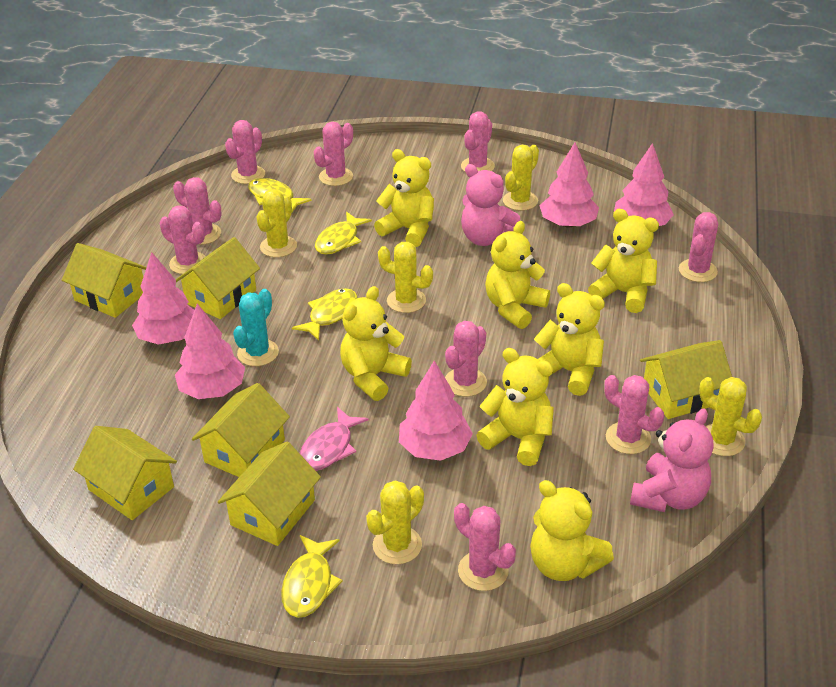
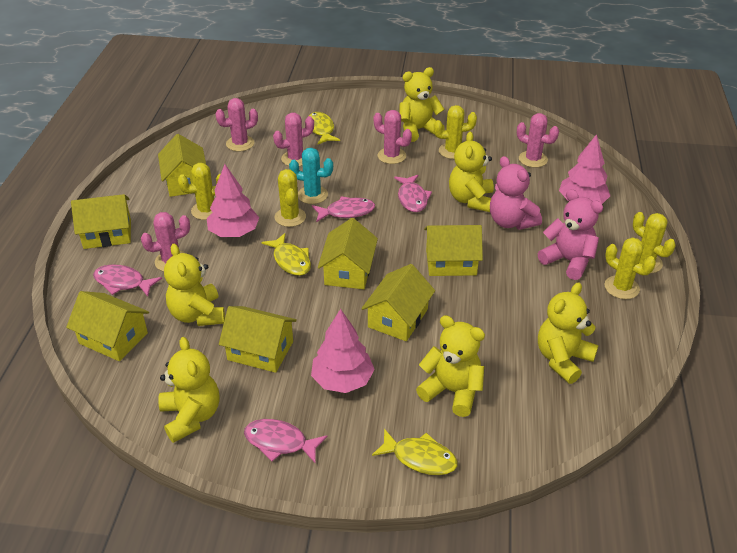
pink cactus: [160,205,206,274] [173,177,221,245] [225,120,265,184] [314,122,353,186] [445,321,487,397] [454,503,516,591] [461,111,495,172] [604,375,664,454] [679,212,718,282] = 9 -> [141,212,190,272] [215,98,258,151] [273,113,314,166] [374,110,412,164] [517,113,559,168] = 5
pink fish: [300,407,369,471] = 1 -> [93,265,162,297] [244,419,327,464] [312,196,375,222] [394,175,432,212] = 4
pink tree: [132,252,194,345] [175,304,245,399] [399,361,473,461] [539,142,599,228] [614,143,674,226] = 5 -> [207,164,259,237] [311,309,375,393] [559,134,610,204] = 3
yellow fish: [248,178,311,212] [281,535,342,618] [292,288,358,341] [315,212,372,255] = 4 -> [261,233,311,276] [309,112,340,144] [372,429,458,475] = 3
yellow house: [62,243,147,318] [73,426,177,520] [175,237,260,319] [192,383,290,477] [218,442,321,546] [640,340,732,419] = 6 -> [66,291,149,361] [71,194,131,249] [158,134,206,197] [219,306,297,373] [318,218,378,289] [361,264,435,341] [424,225,483,276] = 7
yellow teddy bear: [340,286,412,401] [374,149,434,247] [476,348,554,466] [485,221,550,329] [530,480,614,581] [534,283,605,396] [588,209,659,313] = 7 -> [158,337,219,443] [164,244,225,326] [399,67,445,142] [416,315,485,417] [449,131,494,212] [538,282,599,384] = 6

